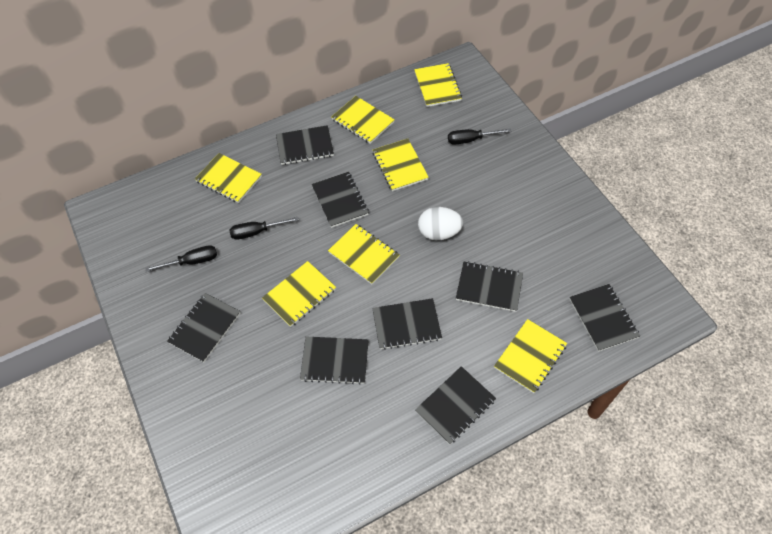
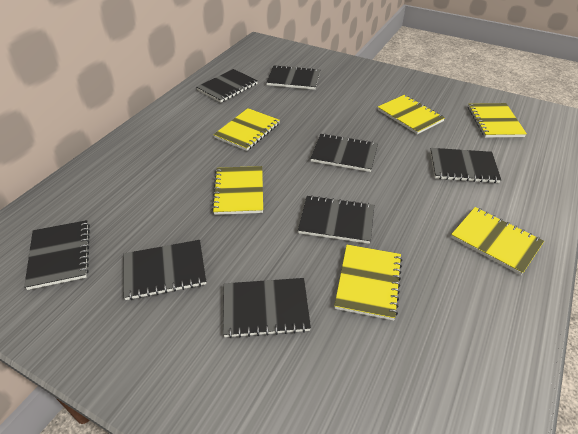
black screwdriver: [145,245,217,272] [230,217,299,240] [448,128,512,145] = 3 -> none = 0
white egg: [418,207,463,240] = 1 -> none = 0
yellow notebook: [195,153,262,203] [262,261,336,327] [328,224,400,284] [331,96,395,144] [373,139,429,191] [414,63,462,107] [494,319,567,393] = 7 -> [212,166,263,215] [213,108,280,151] [334,245,402,321] [378,95,445,134] [451,207,544,275] [468,103,527,138] = 6

